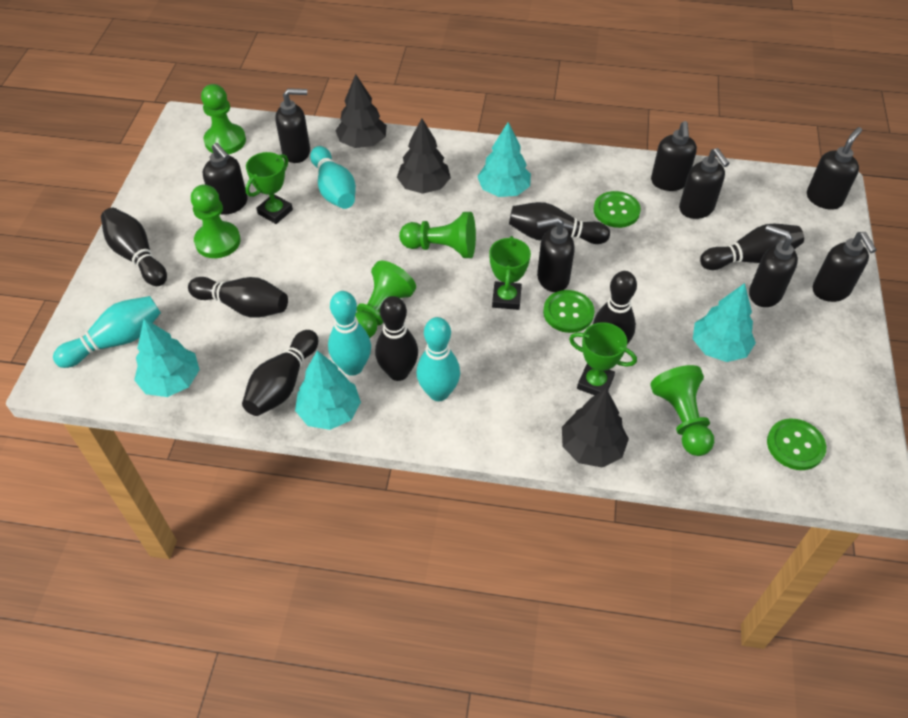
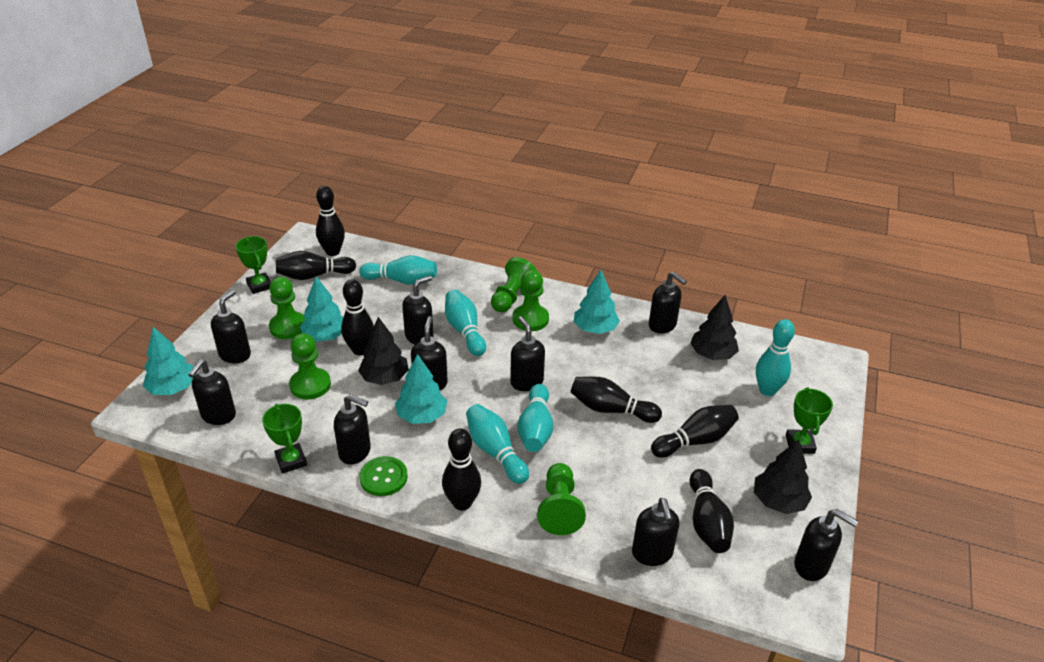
black soap dispenser: [203,143,248,215] [275,88,310,163] [537,217,575,292] [651,121,697,191] [679,148,730,219] [749,225,798,307] [807,127,862,210] [813,232,877,302] = 8 -> [188,360,236,425] [211,290,251,363] [334,394,371,465] [402,275,434,344] [411,316,448,390] [510,316,545,391] [632,498,679,566] [649,272,687,333] [794,509,858,581] = 9
green button: [543,290,595,333] [594,191,641,228] [767,419,826,470] = 3 -> [359,456,408,496] = 1
turquoise bowling pin: [53,296,161,368] [310,146,356,209] [328,291,371,376] [416,317,460,401] = 4 -> [359,255,437,285] [445,290,486,356] [466,404,529,484] [517,384,553,452] [756,319,795,396] = 5

